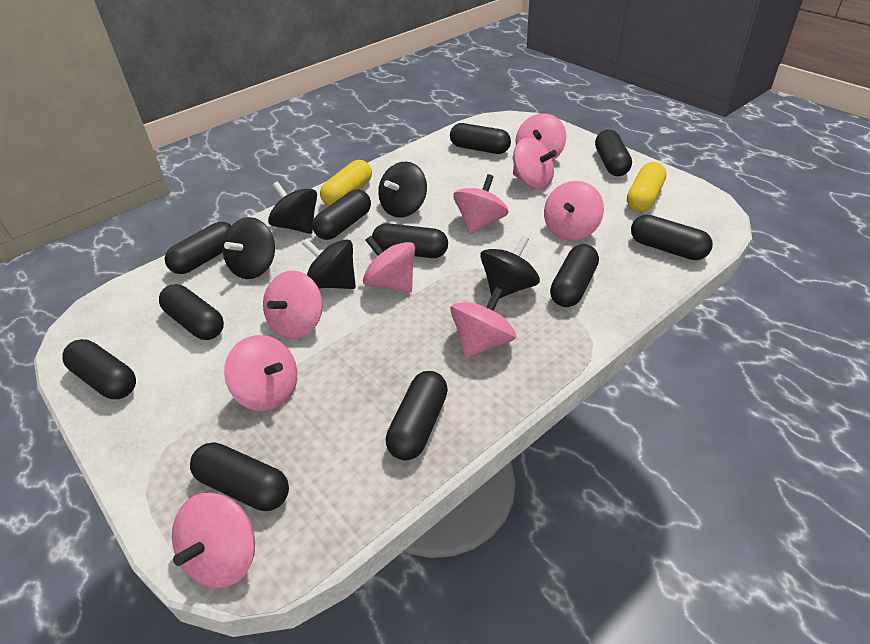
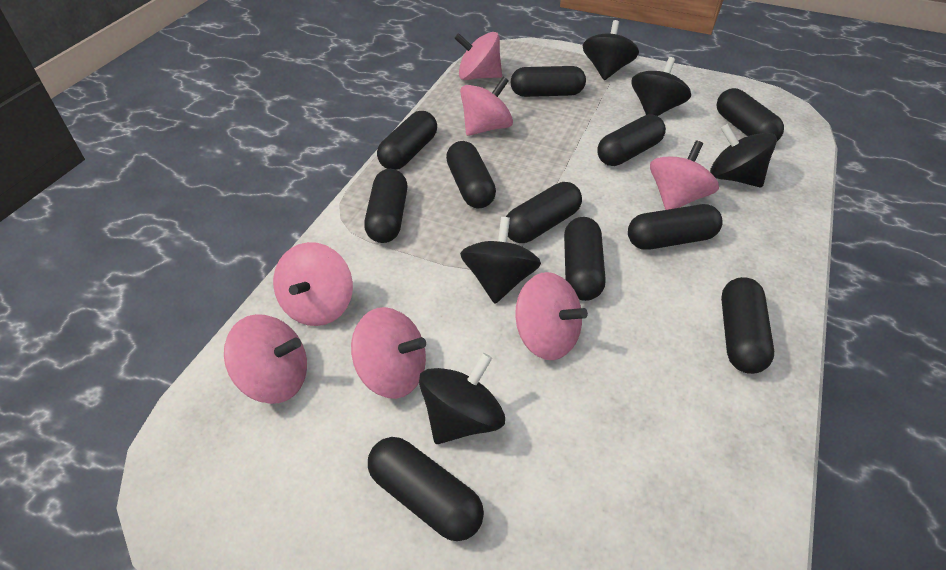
pink spinning top: [172,493,255,588] [224,335,297,411] [263,270,322,339] [363,236,415,293] [450,287,516,358] [453,174,509,234] [513,138,557,189] [516,113,566,161] [544,181,604,241] = 9 -> [224,314,307,404] [273,242,353,326] [351,307,426,399] [454,32,502,80] [460,77,513,136] [515,272,588,360] [650,141,719,210] = 7
yellow capsule: [320,160,372,206] [627,162,667,212] = 2 -> none = 0

